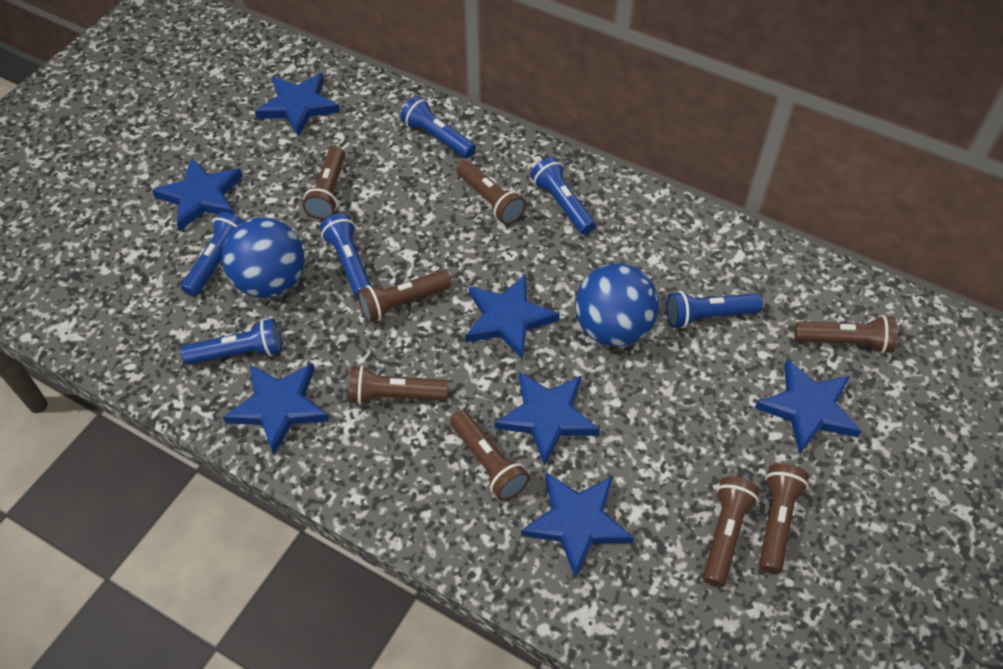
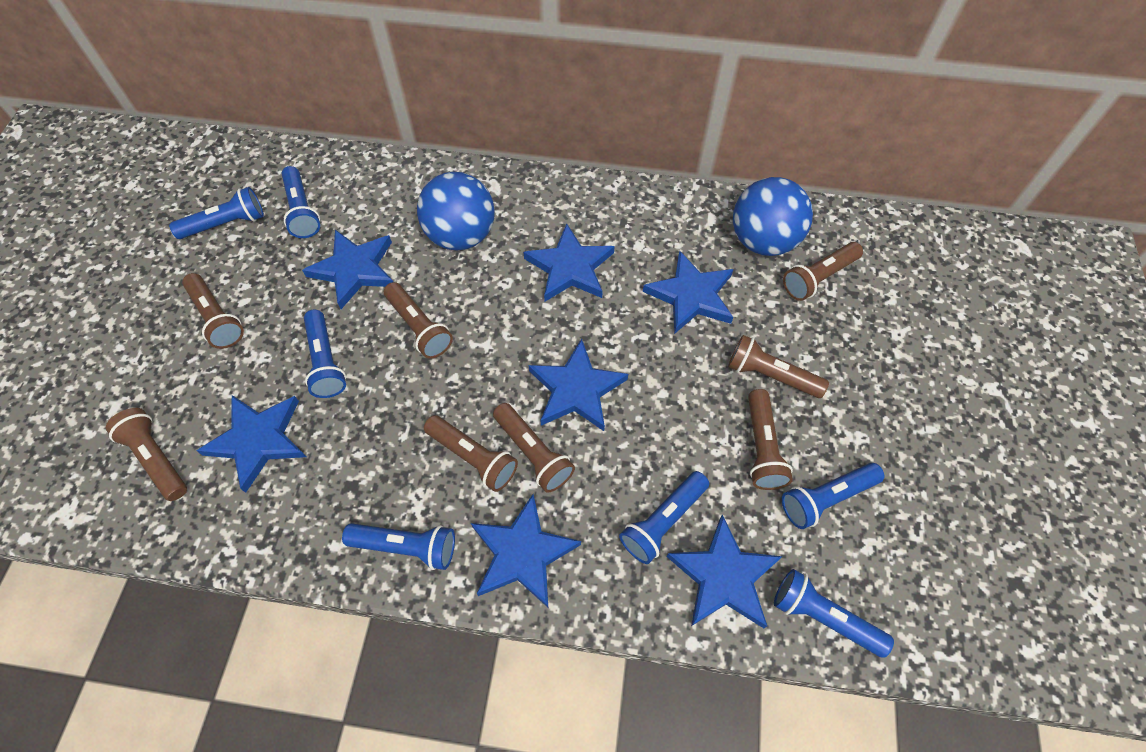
blue flashlight: [181,212,243,297] [181,318,282,365] [320,213,371,298] [401,96,476,158] [531,157,596,234] [666,291,763,328] = 6 -> [169,187,264,239] [282,166,320,238] [304,310,346,398] [342,523,455,570] [619,471,709,564] [774,569,894,658] [782,463,884,529] = 7

